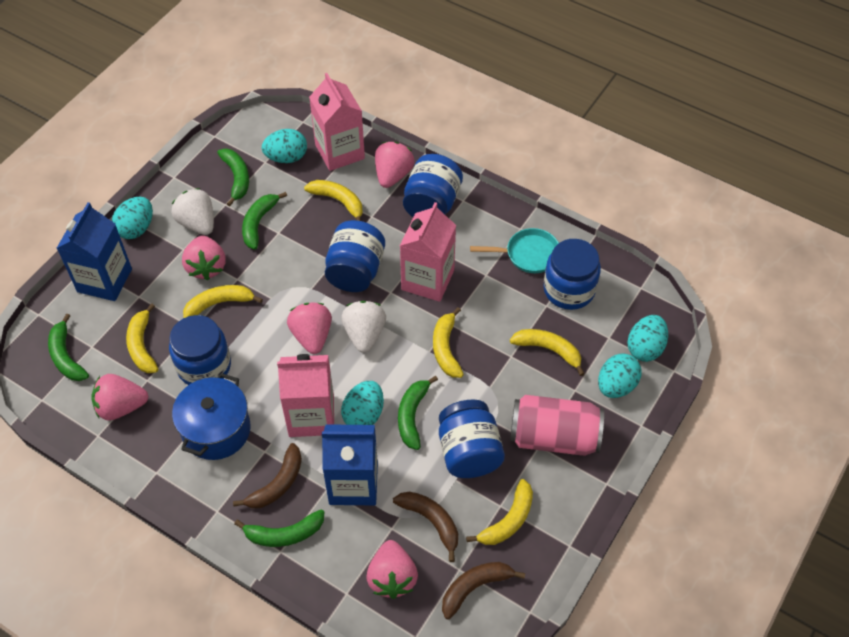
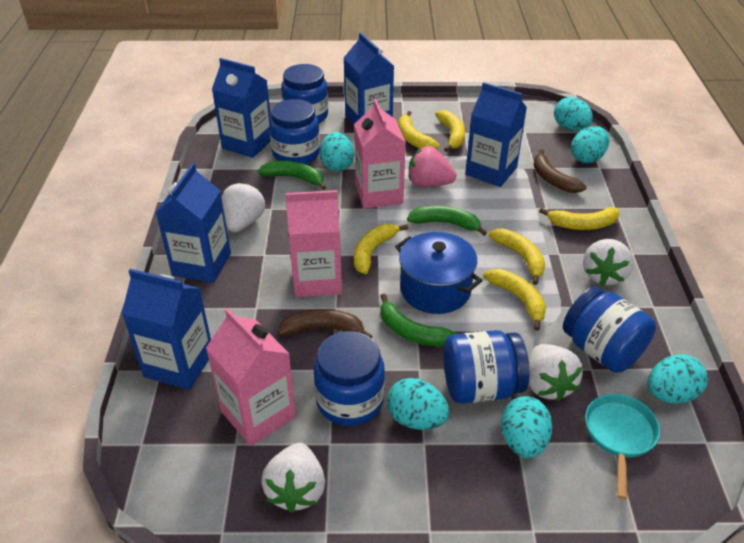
blue carton: [57,202,132,301] [322,424,378,505] = 2 -> [122,269,211,390] [156,163,231,283] [212,58,271,158] [344,32,394,125] [465,82,527,187] = 5
brown banana: [233,443,302,509] [393,492,458,562] [442,562,525,620] = 3 -> [278,309,372,338] [533,149,587,193] = 2
green banana: [48,314,89,381] [217,148,249,206] [234,509,324,547] [242,192,287,250] [398,376,438,450] = 5 -> [258,161,326,190] [381,294,457,347] [407,206,487,236] = 3
pink can: [510,395,604,456] = 1 -> none = 0
pink strawberry: [91,374,149,420] [182,235,226,280] [287,303,332,354] [366,540,418,599] [375,142,414,188] = 5 -> [409,146,456,187] = 1
turquoise egg: [112,197,153,239] [262,129,307,163] [341,381,384,425] [598,353,642,398] [627,315,668,362] = 5 -> [320,132,354,172] [387,378,449,430] [501,396,553,458] [554,97,593,131] [571,126,609,163] [648,354,708,404] = 6
white strawberry: [171,188,214,235] [341,301,386,353] = 2 -> [222,182,265,232] [261,443,325,513] [529,344,583,401] [583,239,634,286] = 4

